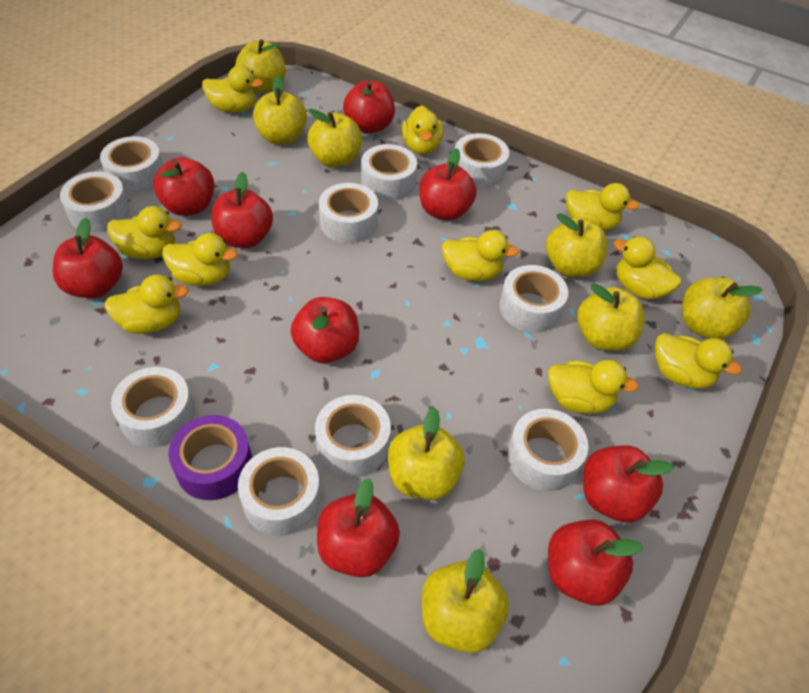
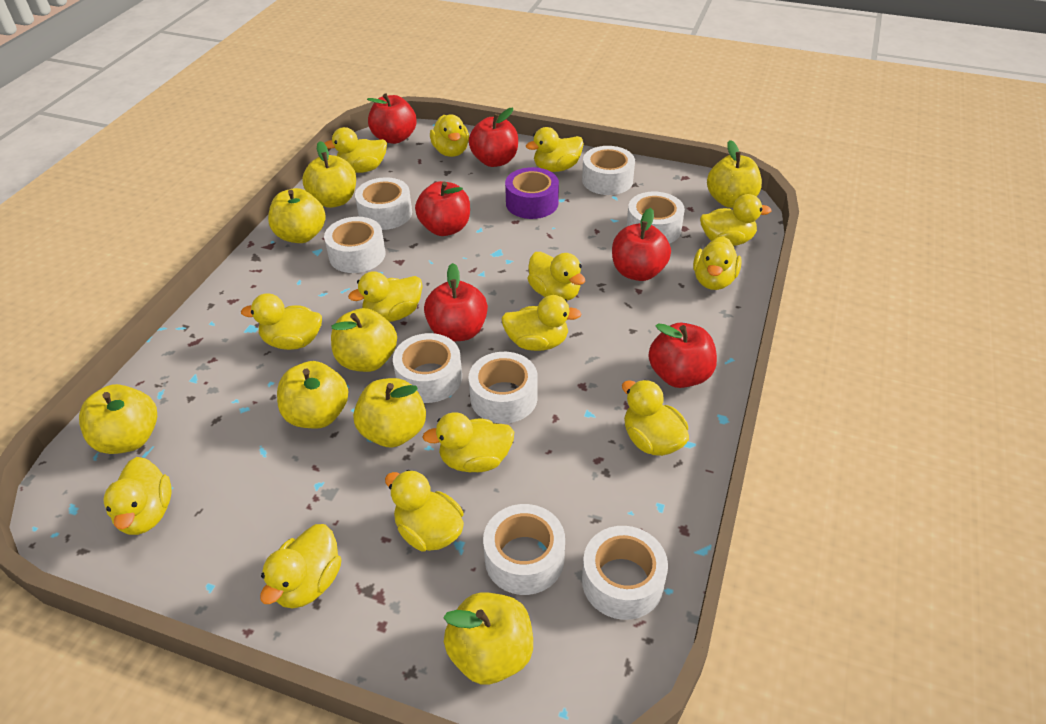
red apple: [53,218,123,298] [153,157,214,216] [211,172,273,248] [291,297,359,363] [317,478,400,577] [343,80,395,134] [419,148,477,221] [548,520,643,606] [583,445,674,523] = 9 -> [367,93,416,144] [415,181,470,236] [424,263,488,341] [469,108,518,167] [612,208,671,281] [648,323,717,388] = 6
white tape: [60,171,130,233] [100,136,163,194] [111,367,195,448] [238,447,321,536] [315,395,391,477] [319,183,378,243] [361,144,417,201] [455,133,509,188] [499,265,568,333] [507,409,588,491] = 10 -> [324,217,386,273] [355,177,412,230] [393,333,462,403] [469,352,538,424] [483,504,565,595] [582,146,635,195] [582,526,668,620] [626,192,685,244] = 8
yellow duck: [104,274,189,334] [107,206,181,259] [162,233,238,286] [202,65,263,113] [402,105,443,155] [442,230,519,281] [548,359,639,414] [566,183,639,231] [614,237,681,300] [655,333,742,389] = 10 -> [104,457,172,535] [241,293,322,350] [260,524,341,609] [324,127,387,173] [348,271,423,322] [385,470,464,552] [422,412,514,472] [430,114,469,157] [501,295,581,351] [526,127,584,172] [527,252,585,301] [622,380,689,456] [693,236,742,290] [700,194,772,246] = 14

